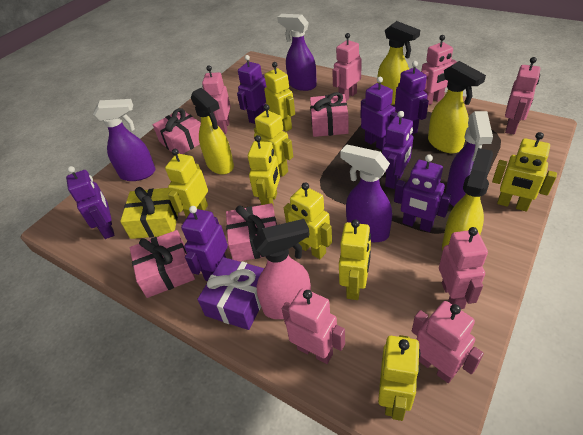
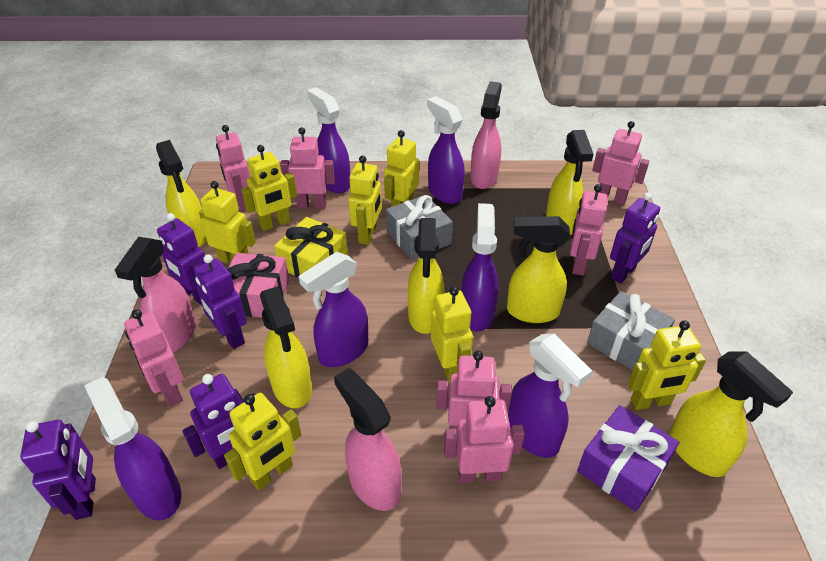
grey gift: none = 0 -> [386,195,453,260] [587,291,675,370] = 2
pink gift: [130,230,195,298] [153,108,201,154] [226,203,277,261] [310,92,349,137] = 4 -> [227,253,289,318] = 1
pink spray bottle: [252,219,311,319] = 1 -> [115,237,196,352] [334,368,402,511] [470,81,502,189] = 3
purple robot: [66,166,114,239] [181,206,228,281] [237,55,266,124] [360,77,398,150] [382,111,413,189] [394,154,451,232] [395,61,429,135] = 7 -> [20,420,96,520] [157,213,206,305] [183,374,256,469] [194,255,247,349] [610,193,660,284] = 5
purple spray bottle: [93,99,156,181] [277,14,317,91] [340,144,392,242] [446,111,493,207] = 4 -> [84,377,181,520] [298,252,368,367] [307,87,350,193] [427,96,465,204] [461,203,499,332] [508,334,592,458] = 6
yellow robot: [165,149,208,218] [248,135,280,205] [254,104,293,177] [264,62,295,132] [284,182,332,259] [339,219,371,300] [378,335,421,421] [492,132,557,212] = 8 -> [199,181,256,263] [224,393,301,490] [241,145,297,231] [349,156,382,245] [384,130,419,207] [431,287,473,383] [628,320,706,410] = 7
yellow spray bottle: [191,87,234,175] [377,21,420,105] [428,61,486,153] [442,148,493,250] = 4 -> [156,140,207,247] [260,286,312,408] [407,218,445,334] [507,216,570,323] [546,130,593,235] [669,351,793,477] = 6

